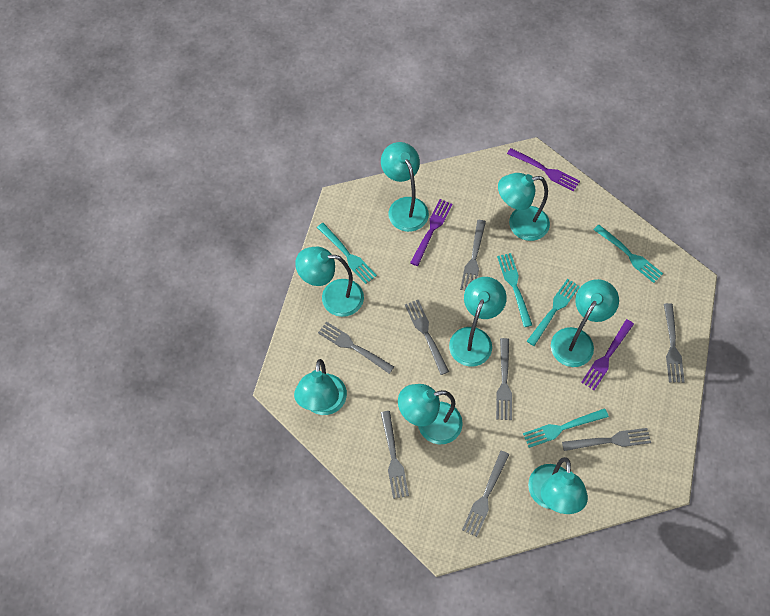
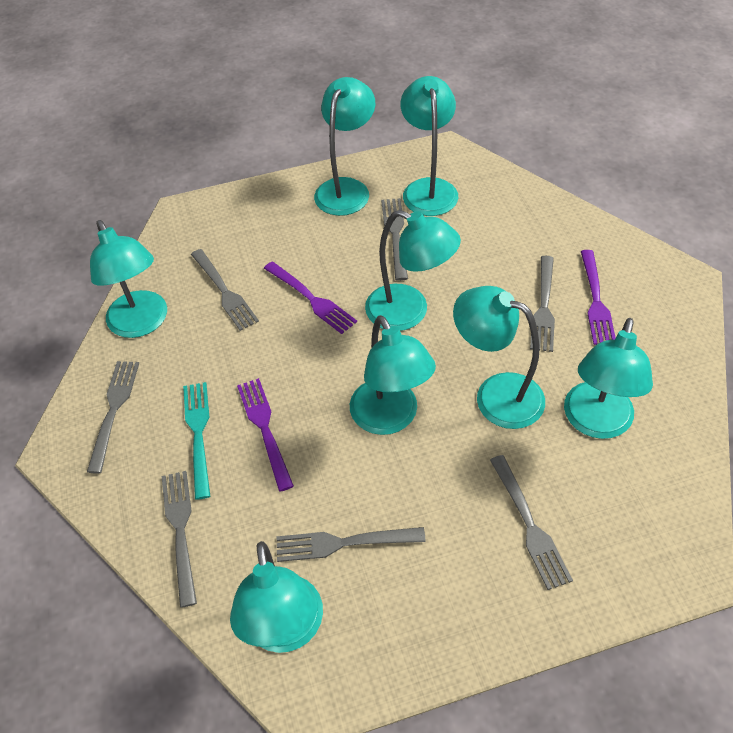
grey fork: [318,322,394,374] [381,411,409,499] [405,300,449,375] [460,220,486,291] [462,450,509,537] [496,338,512,420] [562,428,651,451] [664,303,685,383] = 8 -> [87,361,139,474] [162,471,197,608] [191,249,259,331] [276,527,426,562] [381,198,408,281] [490,455,573,590] [530,256,555,352] = 7
turquoise fork: [317,223,377,284] [497,253,532,327] [523,408,609,448] [527,279,580,346] [593,224,663,283] = 5 -> [183,382,210,500] = 1

